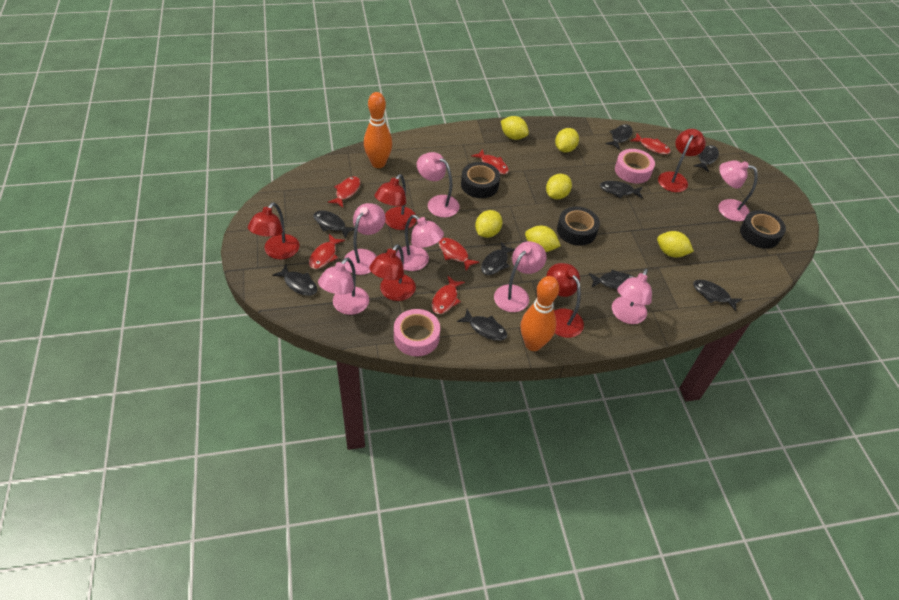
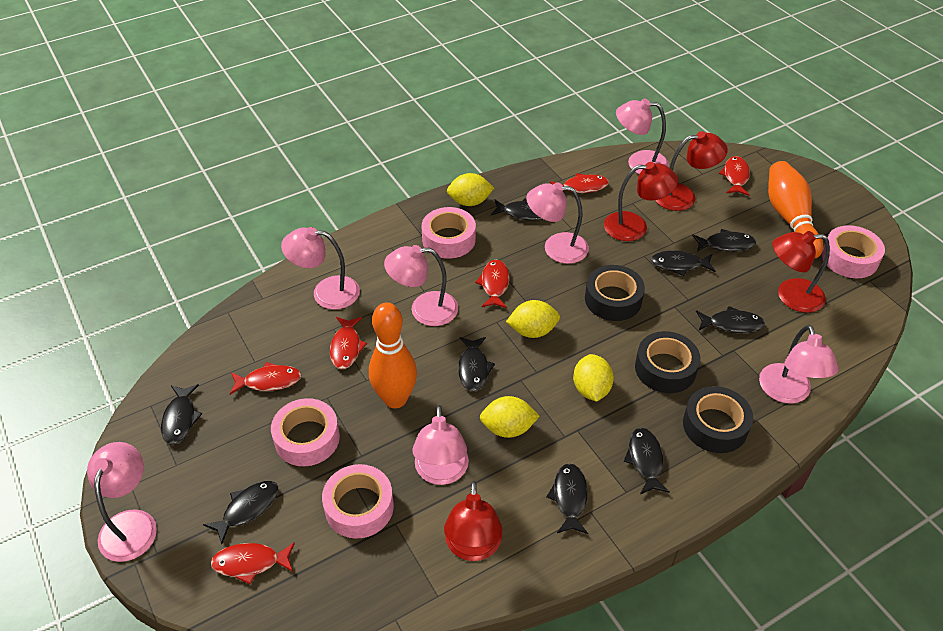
pink tape: [394,309,440,356] [615,149,655,184] = 2 -> [271,398,340,466] [322,464,394,539] [421,207,476,259] [822,225,885,278] = 4
red lamp: [248,202,300,259] [369,244,416,301] [375,174,416,230] [547,263,584,338] [658,129,706,192] = 5 -> [444,481,502,561] [604,162,678,241] [655,131,728,211] [773,231,830,313] = 4
yellow lemon: [475,210,502,238] [501,116,529,140] [525,226,561,252] [546,174,572,200] [555,128,579,153] [657,231,694,257] = 6 -> [447,173,494,206] [480,396,540,438] [506,300,560,338] [573,354,614,402] = 4

